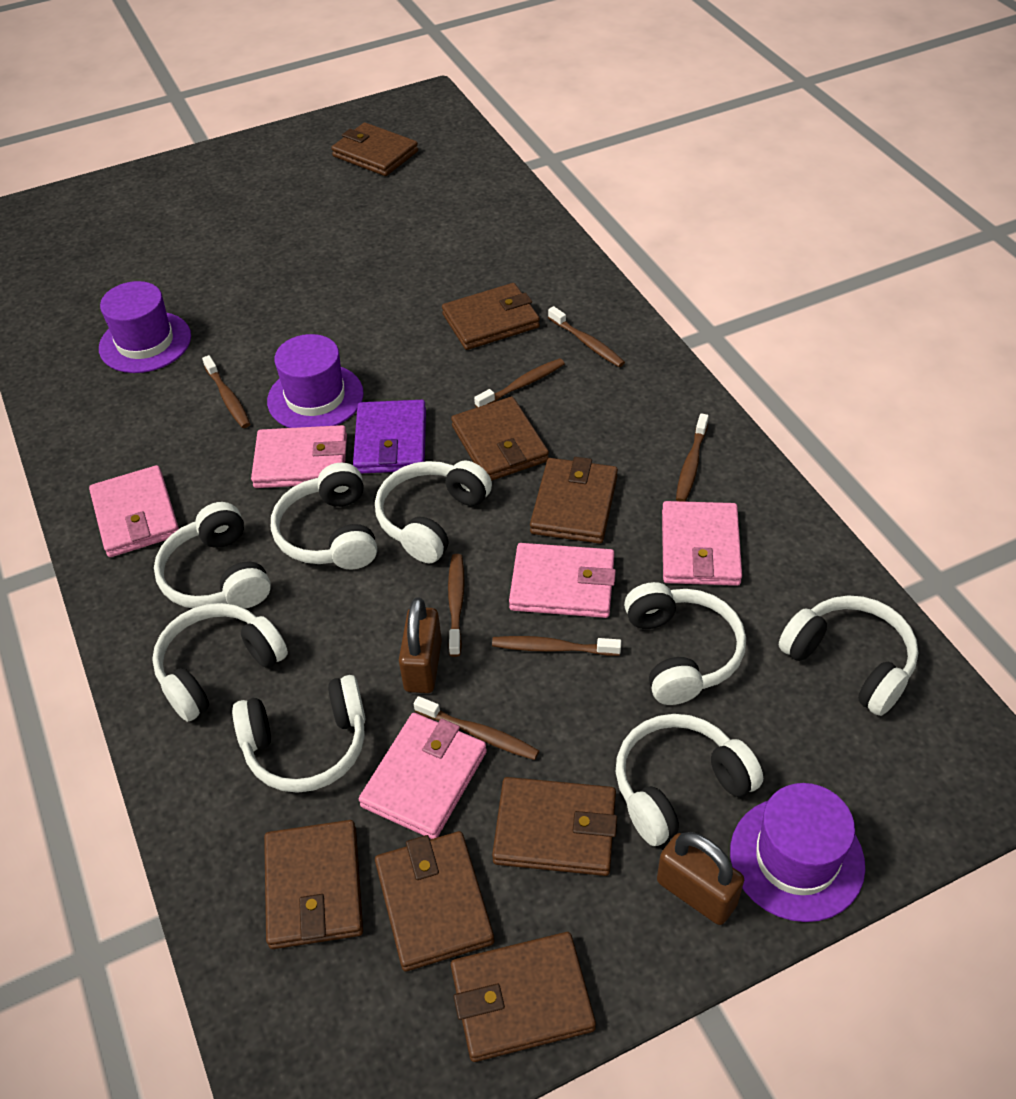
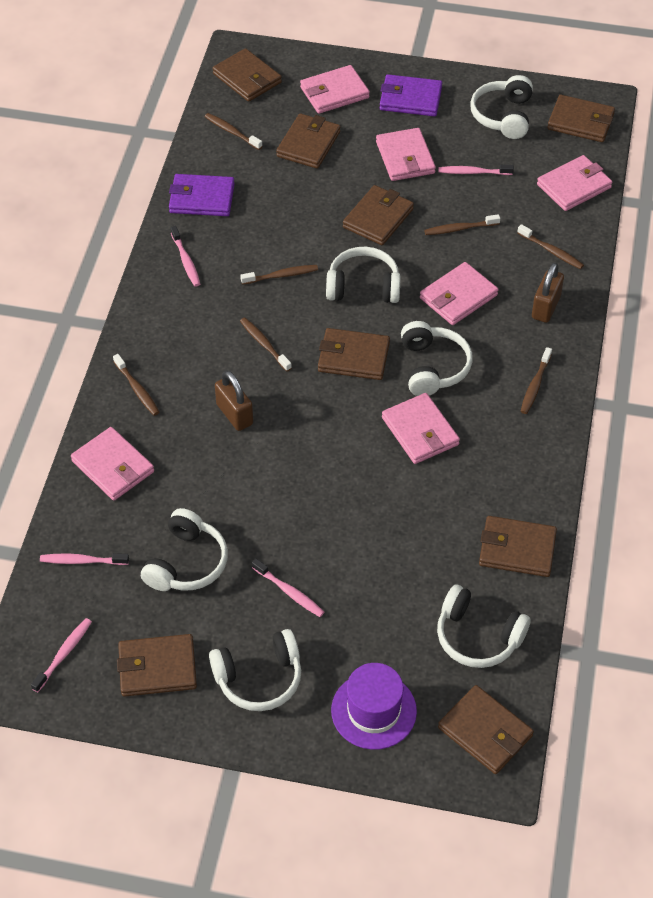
pink toothbrush: none = 0 -> [31,618,92,692] [40,553,129,565] [171,226,200,287] [252,559,324,617] [439,165,514,175] = 5
pink wallet: [89,465,179,557] [251,425,347,488] [359,713,487,839] [509,543,616,618] [662,501,742,586] = 5 -> [71,427,154,501] [300,65,370,114] [376,128,436,181] [382,393,460,464] [420,262,499,325] [537,155,612,211] = 6
purple hat: [99,281,191,373] [267,334,364,428] [730,783,865,922] = 3 -> [331,663,417,750] = 1
purple wallet: [353,400,426,473] = 1 -> [169,174,235,216] [380,74,442,117] = 2
white headphones: [152,603,288,722] [154,502,271,609] [232,675,366,793] [271,462,377,569] [375,460,492,563] [616,714,763,846] [624,582,746,705] [779,595,918,716] = 8 -> [141,508,228,591] [209,629,301,711] [326,247,401,303] [401,321,473,396] [437,585,531,668] [470,75,533,139] = 6

